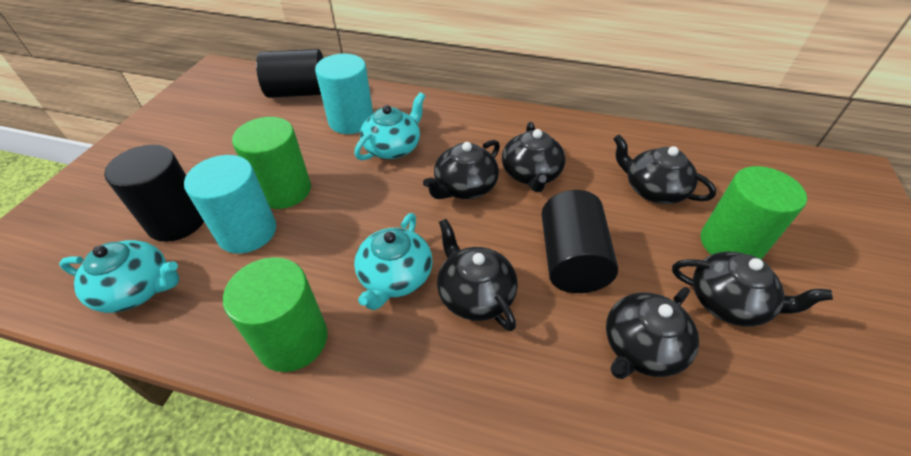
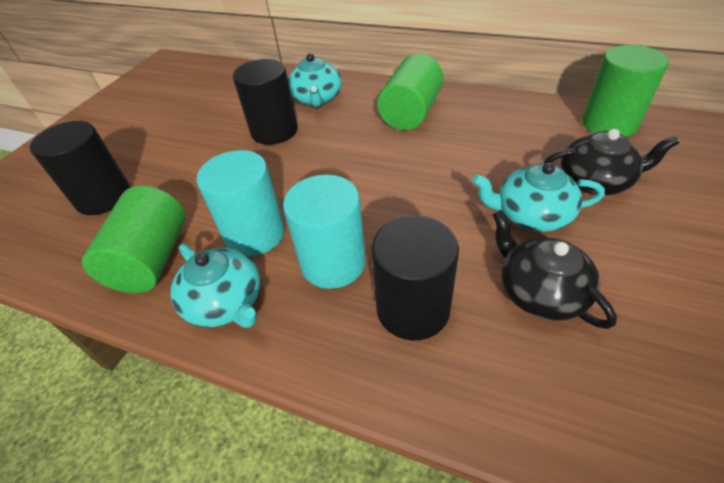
black teapot: [423,140,500,199] [437,219,518,331] [502,122,566,192] [606,287,699,379] [613,134,716,204] [672,252,833,327] = 6 -> [492,210,617,329] [544,129,679,195] = 2

